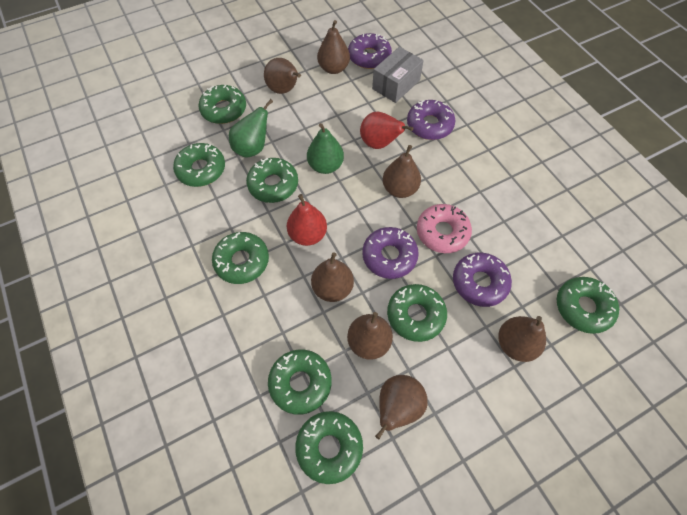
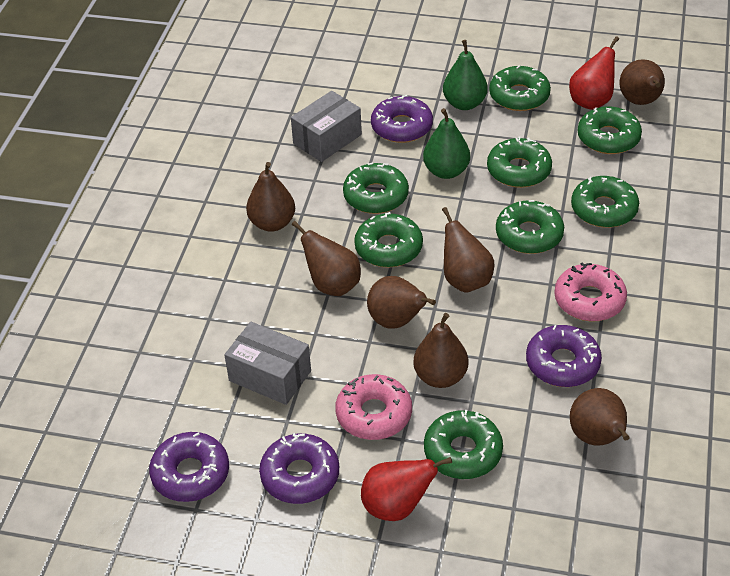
grey box: [372,47,424,103] = 1 -> [224,322,311,405] [291,91,362,162] = 2
pink donut: [417,204,472,253] = 1 -> [335,374,412,440] [554,263,627,322] = 2

